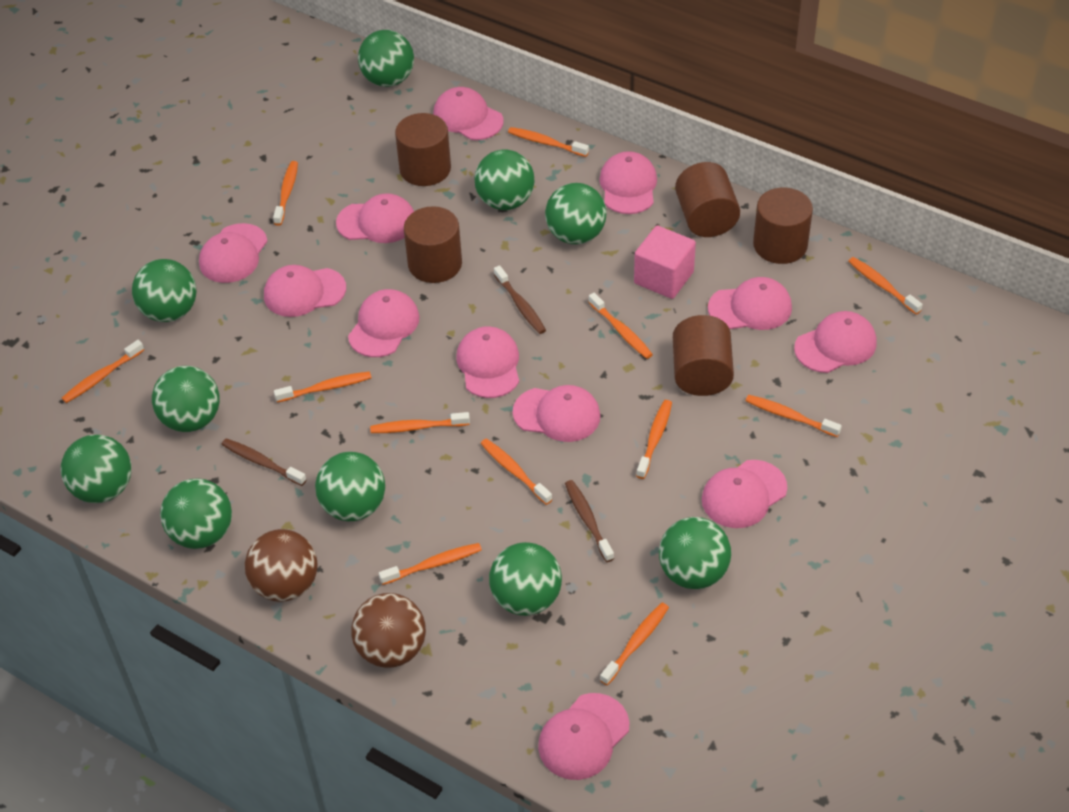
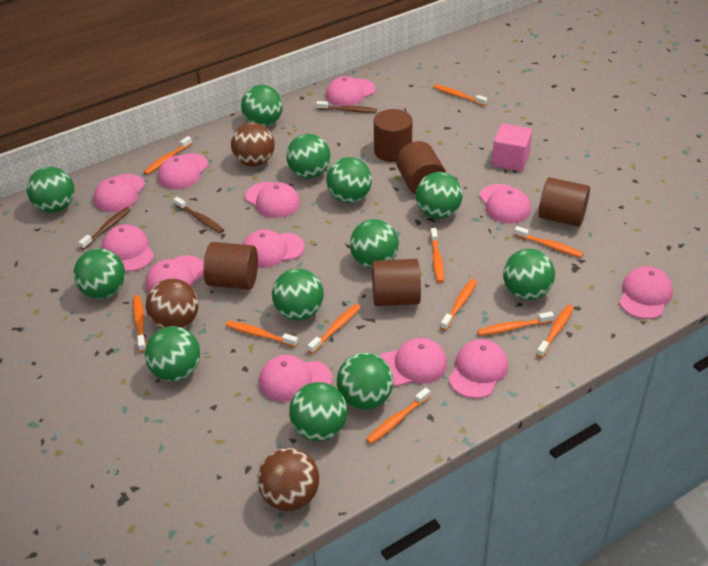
brown ball: [245,529,317,602] [351,593,426,668] = 2 -> [146,279,199,329] [231,123,275,167] [257,448,319,511] = 3
green ball: [61,434,131,503] [132,259,196,322] [152,366,220,432] [160,478,232,549] [315,452,385,521] [358,30,414,87] [475,149,535,210] [489,542,562,616] [545,183,606,244] [659,517,731,589] = 10 -> [27,167,74,213] [73,249,125,299] [145,326,201,381] [241,85,283,127] [272,268,324,320] [286,134,331,179] [289,382,347,441] [326,157,372,203] [337,353,393,410] [350,219,399,268] [416,172,463,219] [503,249,555,300] = 12
orange toothbrush: [62,340,144,403] [273,161,298,226] [274,371,371,402] [370,412,470,433] [379,543,482,585] [481,438,552,505] [508,127,589,157] [589,293,653,359] [600,603,669,685] [636,400,672,479] [746,395,842,437] [848,257,923,314] = 12 -> [133,295,146,352] [144,136,192,175] [226,321,298,347] [308,304,361,354] [366,388,430,444] [430,228,444,283] [433,84,487,106] [440,279,477,330] [477,311,554,336] [514,226,584,258] [536,305,574,358] = 11

